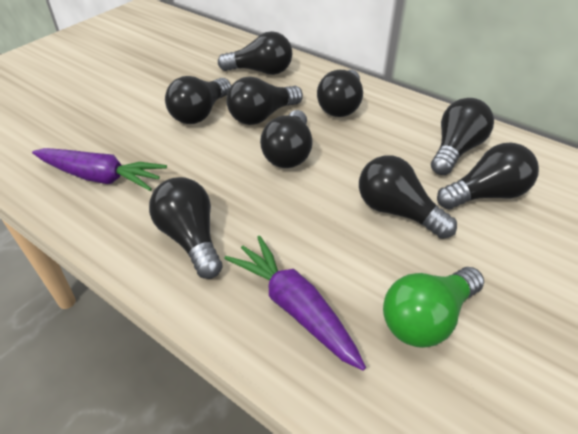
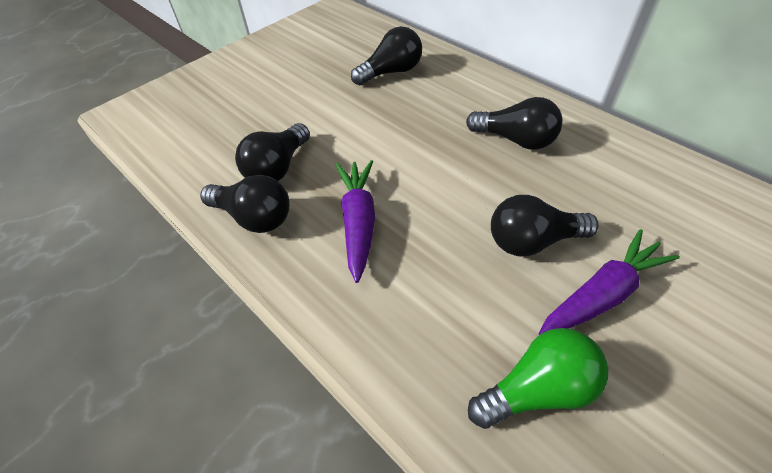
black light bulb: [149,177,223,279] [165,76,231,124] [218,31,292,75] [226,76,303,125] [260,110,313,168] [317,70,363,117] [359,155,457,239] [431,98,494,175] [437,142,539,210] = 9 -> [200,175,290,233] [235,123,310,181] [351,26,422,85] [466,97,562,150] [491,195,598,257] = 5

